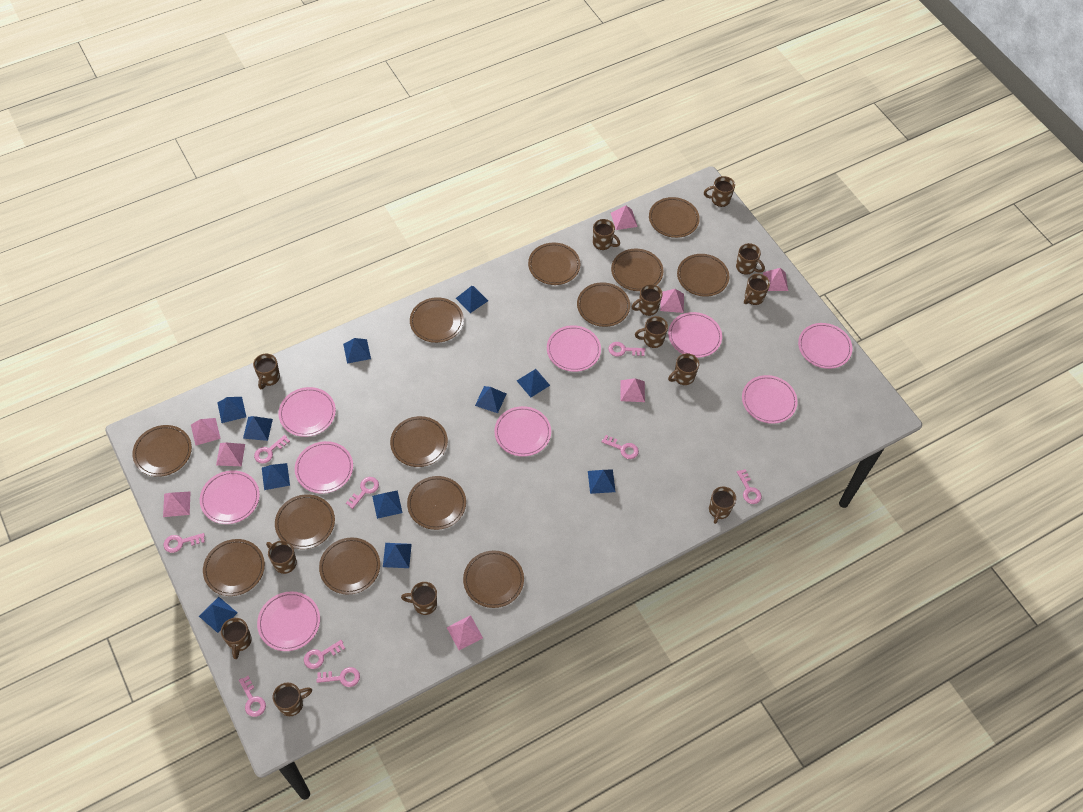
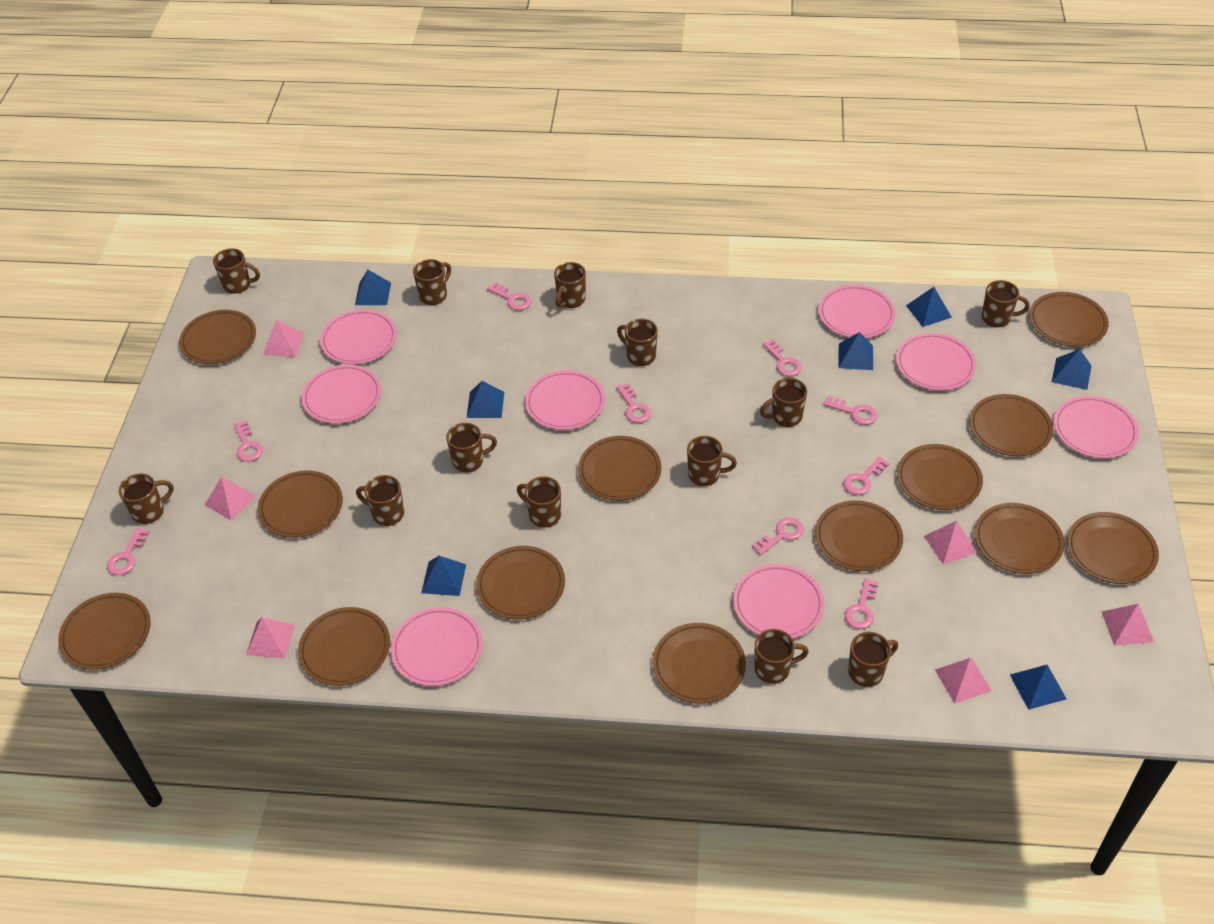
blue pyramid: [199,597,237,633] [218,397,246,423] [243,416,273,441] [262,463,290,490] [343,338,371,364] [372,490,403,519] [383,543,412,568] [456,286,488,313] [475,386,506,413] [517,369,550,397] [588,469,616,494] = 11 -> [355,270,391,305] [421,556,466,596] [467,381,504,418] [838,332,873,370] [906,287,952,327] [1010,665,1066,710] [1052,349,1091,390] = 7
pink plate: [200,470,260,524] [257,591,320,651] [278,387,336,437] [295,441,353,494] [494,406,551,457] [547,325,601,372] [668,312,722,358] [742,375,798,424] [798,323,853,369] = 9 -> [302,365,381,423] [320,309,397,364] [391,607,483,686] [525,370,605,430] [733,564,824,639] [818,285,895,338] [896,333,976,391] [1054,396,1139,458] = 8
pink pyramid: [163,491,191,517] [191,418,221,445] [216,442,245,466] [446,615,483,650] [611,206,638,230] [621,378,645,402] [660,289,684,313] [763,268,788,291] = 8 -> [205,477,256,520] [246,617,295,658] [263,320,304,357] [924,521,977,565] [935,657,992,704] [1102,604,1154,646] = 6

